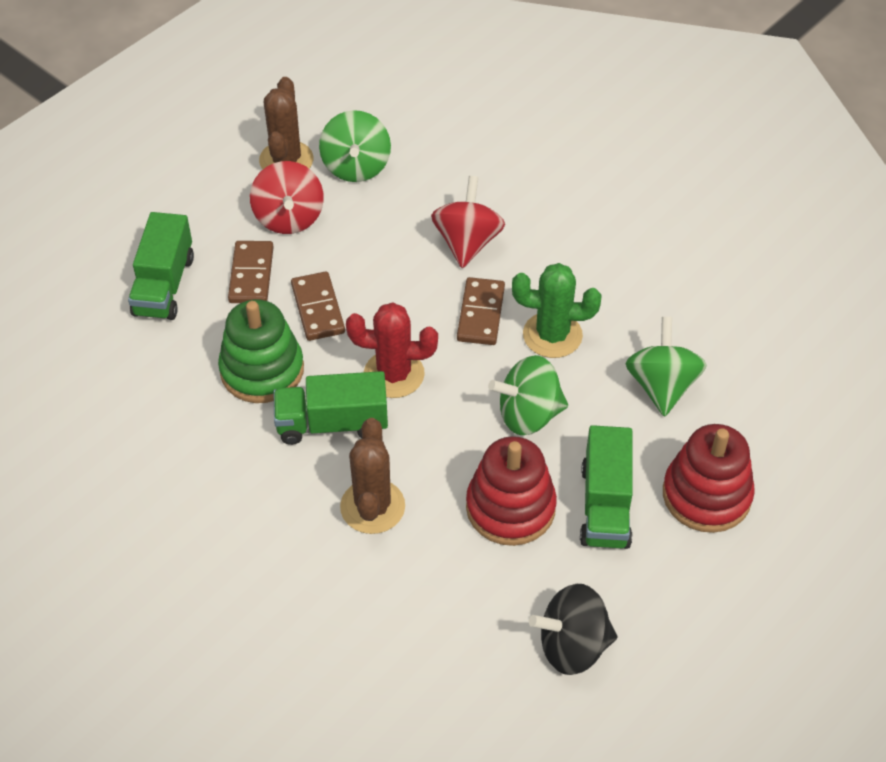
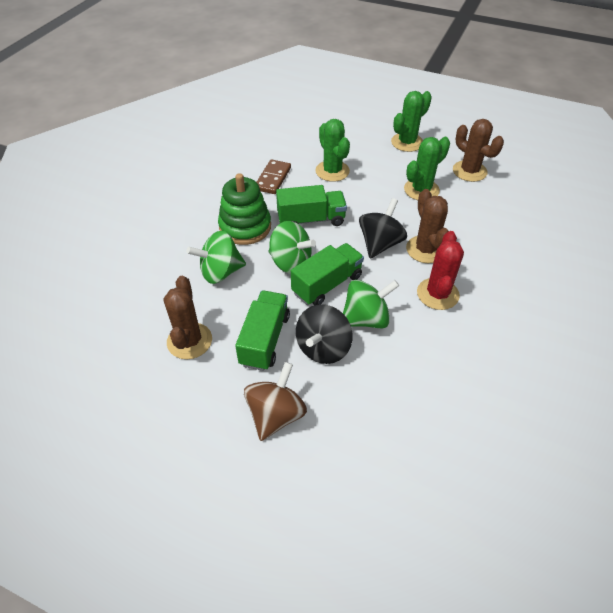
black spinning top: [529,584,617,675] = 1 -> [296,304,352,364] [359,198,407,259] = 2
brown cactus: [259,77,313,169] [340,418,405,534] = 2 -> [164,276,212,359] [406,189,449,263] [453,119,504,182] = 3
brown domino: [228,241,273,303] [291,271,345,341] [457,277,505,345] = 3 -> [257,159,291,194] = 1
brown spinning top: none = 0 -> [244,362,307,441] = 1
green cactus: [512,263,601,358] = 1 -> [315,119,350,182] [391,91,432,152] [404,137,450,200] = 3
red spinning top: [250,161,324,234] [431,176,505,268] = 2 -> none = 0
red stacking toy: [466,436,557,546] [663,424,755,533] = 2 -> none = 0

